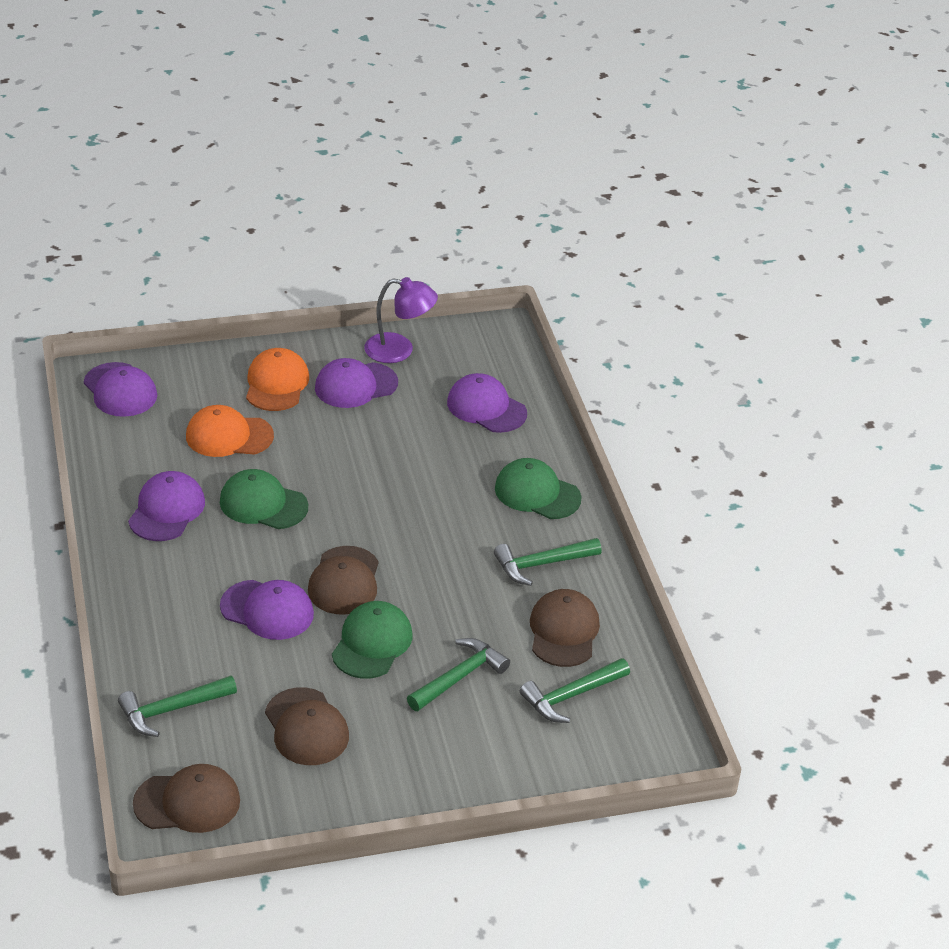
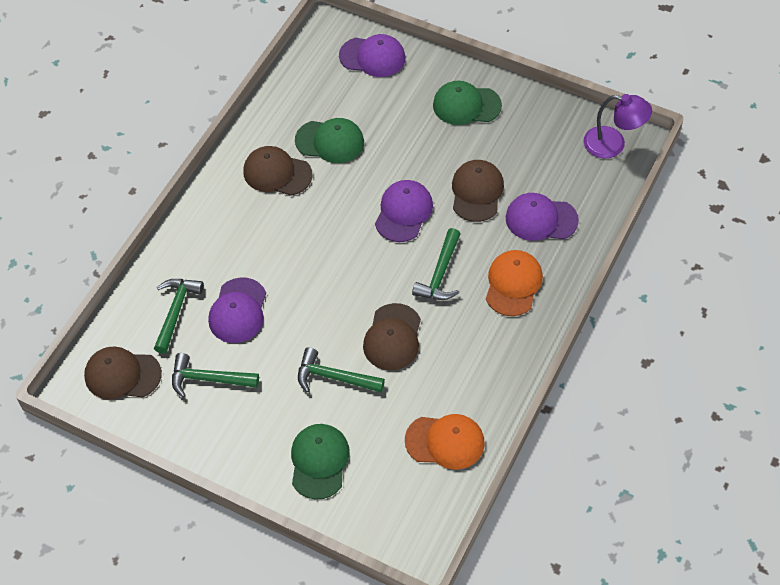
purple cap: [84,362,157,417] [128,471,205,541] [220,580,314,640] [315,358,398,408] [447,373,527,433] = 5 -> [208,277,266,343] [339,34,406,77] [375,180,433,242] [506,193,579,241] = 4

